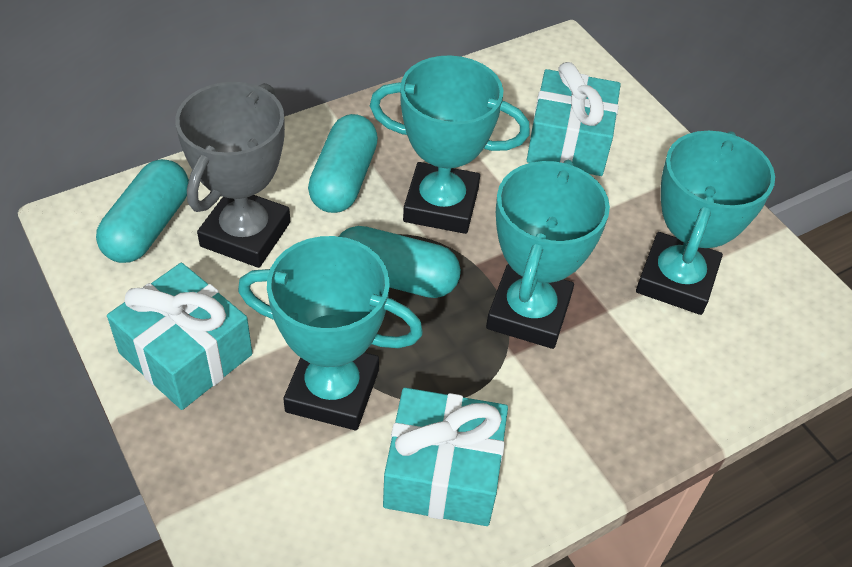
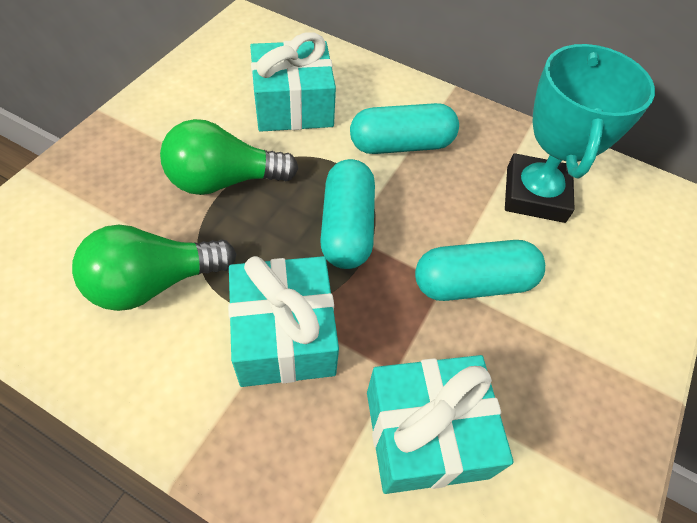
green light bulb: none = 0 -> [72,225,236,311] [160,119,299,195] = 2
grey trophy: [175,82,290,268] = 1 -> none = 0
turquoise trophy: [238,236,423,430] [370,55,530,234] [486,160,610,349] [636,131,775,315] = 4 -> [505,44,655,223] = 1

